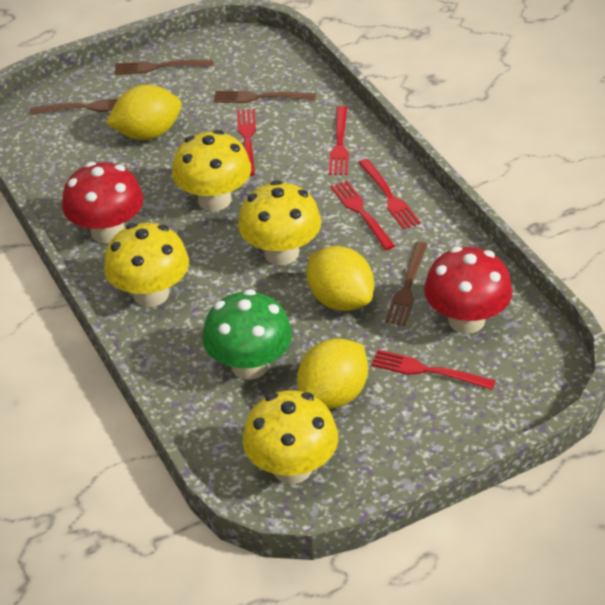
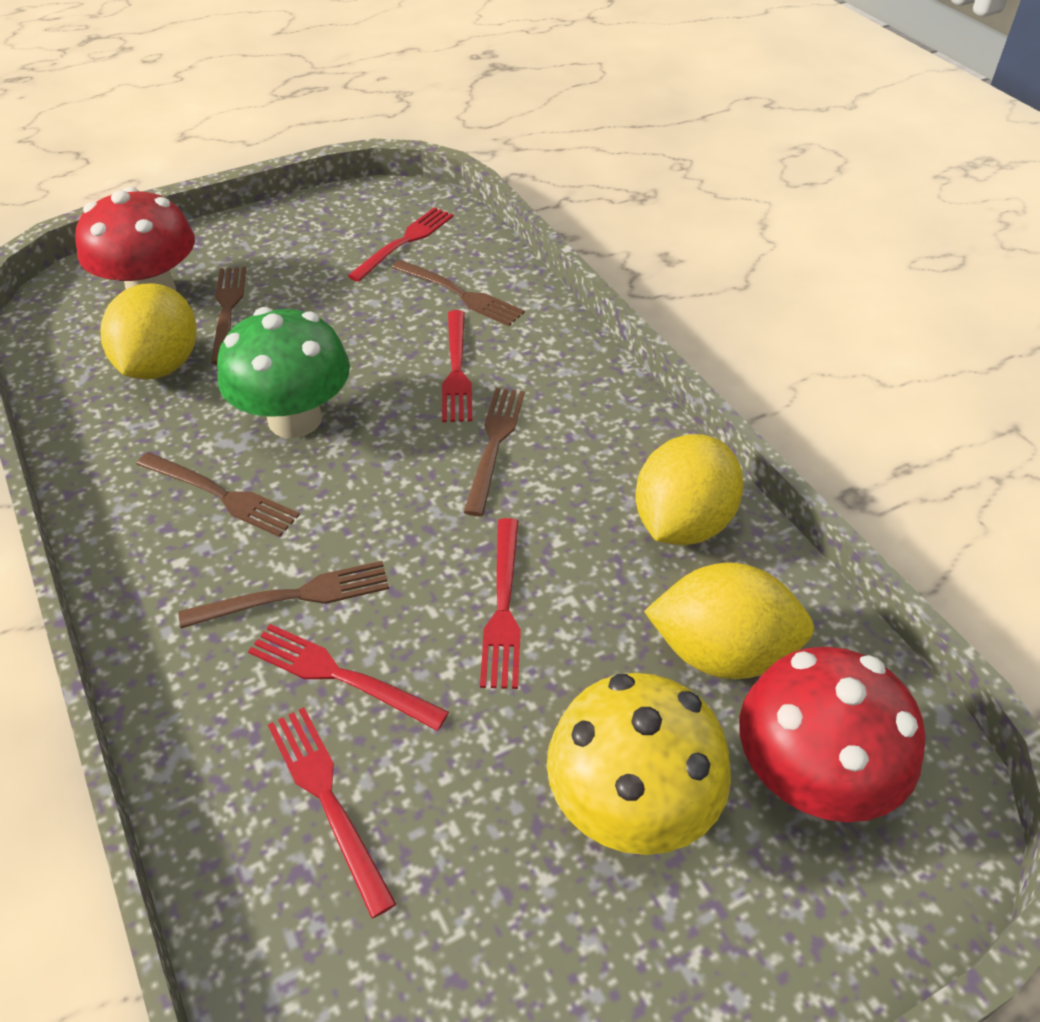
brown fork: [30,98,119,115] [114,60,213,75] [214,91,316,103] [385,242,428,326] = 4 -> [136,452,300,537] [179,561,389,628] [211,267,246,365] [392,260,525,326] [464,388,524,516] = 5
yellow mushroom: [104,223,189,307] [172,130,251,211] [238,180,321,265] [243,390,338,484] = 4 -> [547,673,731,855] = 1

